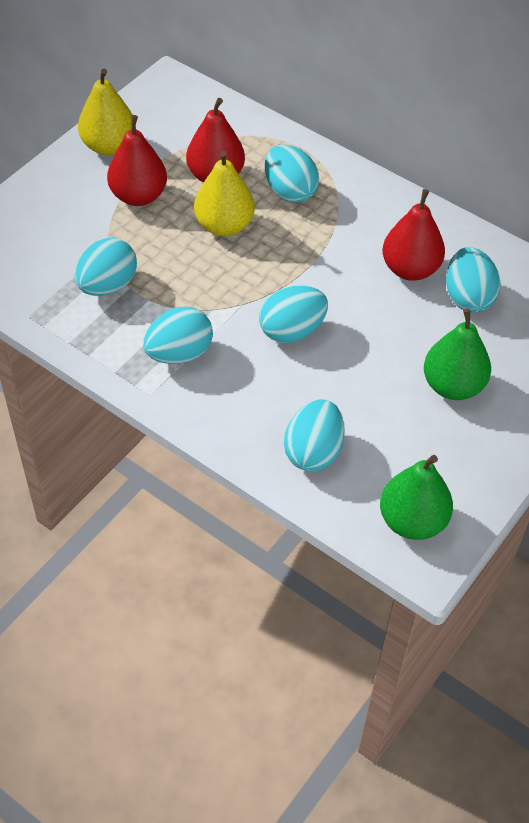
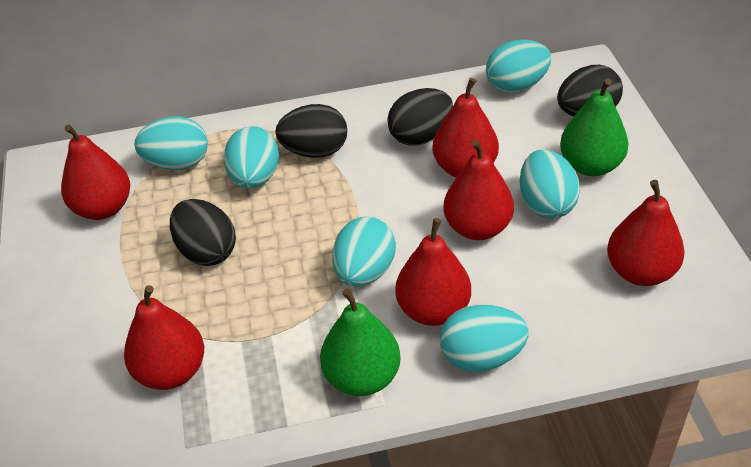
black egg: none = 0 -> [170,199,236,266] [275,104,347,158] [387,88,453,146] [557,65,623,116] = 4
red pear: [107,115,167,206] [186,98,245,183] [382,189,445,281] = 3 -> [61,125,130,220] [124,285,204,390] [395,218,471,326] [432,78,499,177] [443,140,514,240] [607,180,685,286] = 6
yellow pear: [78,69,136,155] [194,151,255,236] = 2 -> none = 0

